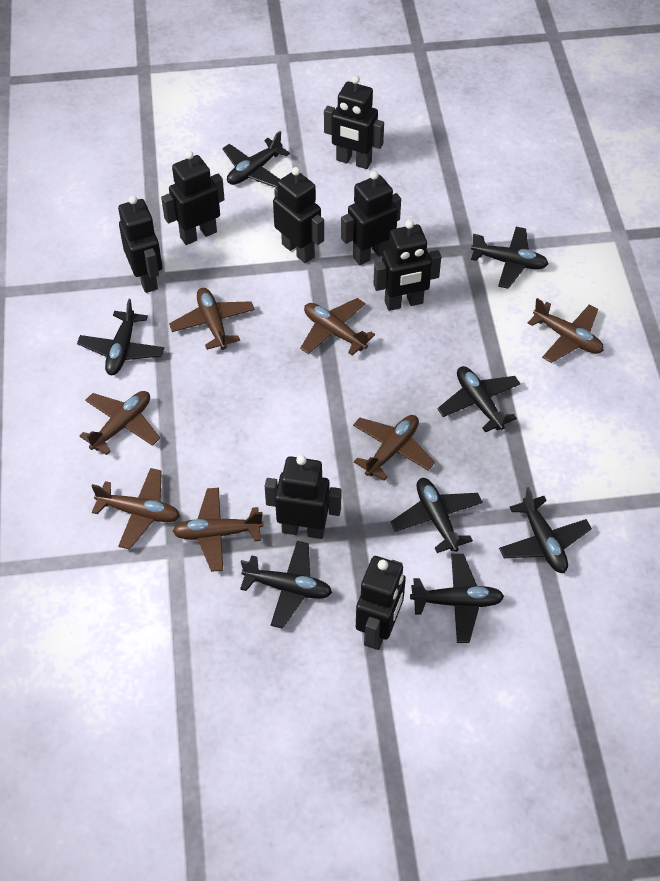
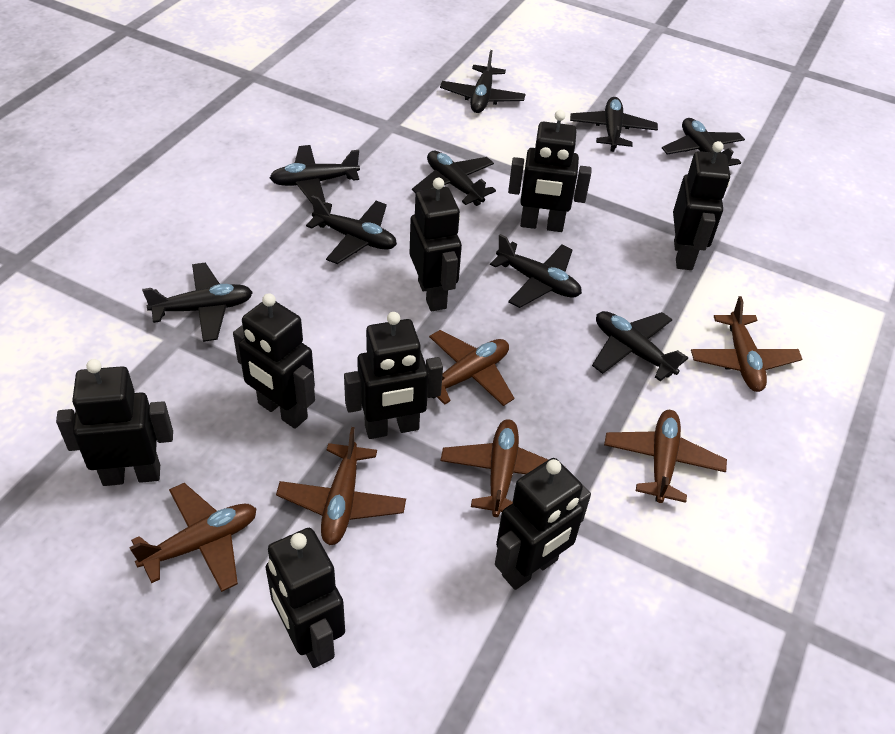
black plane: [77,299,164,375] [222,131,290,188] [240,541,332,629] [391,478,483,553] [410,554,504,643] [437,366,521,432] [471,227,548,289] [499,487,592,573] = 8 -> [142,263,253,342] [270,145,360,205] [306,195,397,264] [412,151,496,206] [440,50,525,113] [490,234,582,308] [570,97,658,152] [592,311,688,381] [662,118,745,166] = 9
brown plane: [80,391,160,455] [92,468,180,550] [169,288,255,350] [172,488,264,572] [300,298,375,356] [353,415,435,481] [528,298,604,363] = 7 -> [129,483,257,592] [276,427,406,545] [429,330,514,406] [441,419,548,517] [604,410,727,503] [691,296,802,392] = 6

